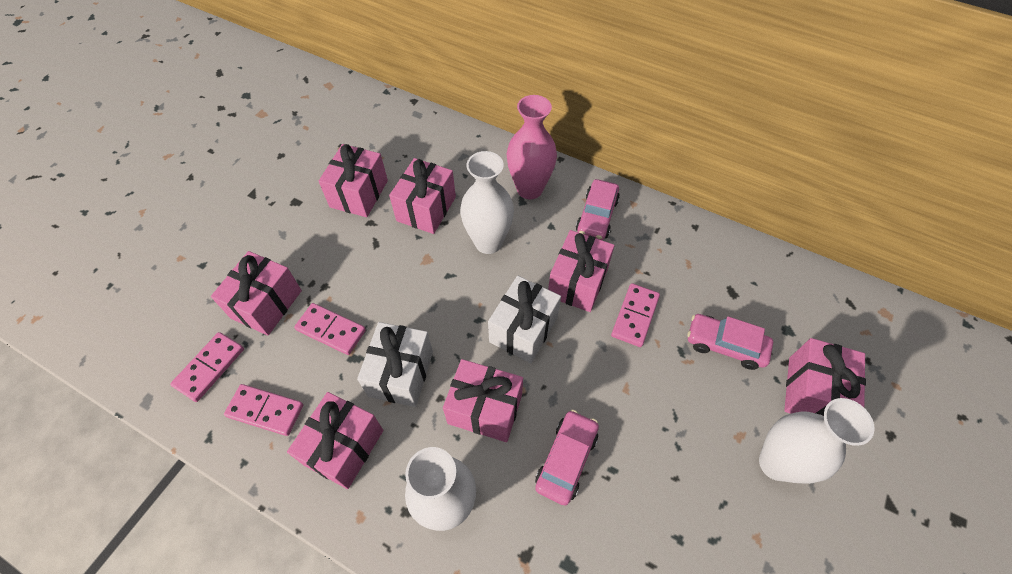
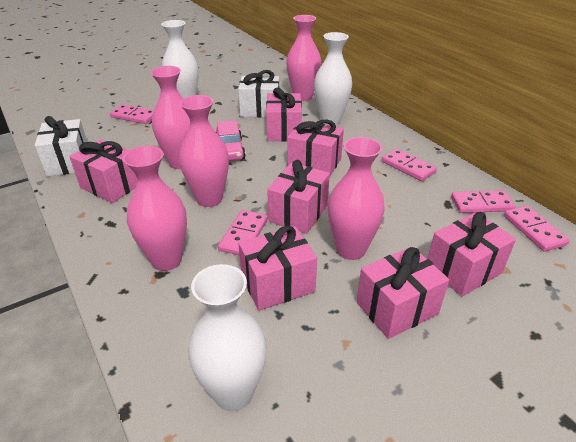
pink car: [535,410,599,505] [576,179,620,240] [687,314,773,370] = 3 -> [216,120,246,161] = 1
pink domino: [170,332,244,402] [224,384,303,436] [294,303,366,355] [611,283,660,347] = 4 -> [110,104,154,124] [218,210,268,255] [382,149,437,181] [451,190,515,213] [504,206,569,252] = 5
pink vase: [507,95,557,199] = 1 -> [123,146,187,271] [151,66,190,169] [179,95,229,207] [286,15,321,101] [328,137,385,260] = 5

